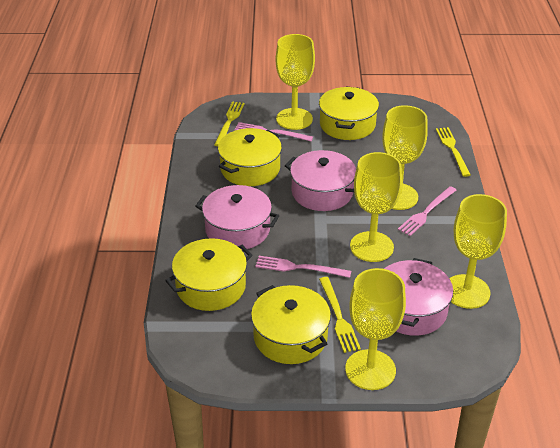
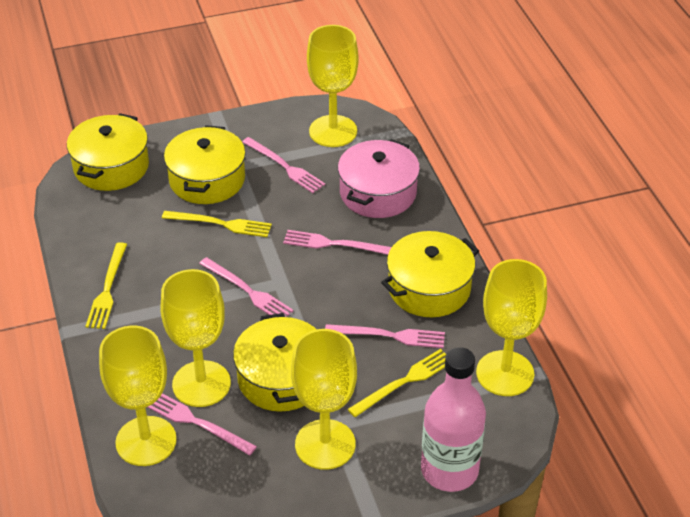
pink bottle: none = 0 -> [421,347,486,492] = 1
pink fork: [234,122,313,141] [255,256,351,278] [398,186,456,236] = 3 -> [147,394,257,456] [199,257,293,317] [242,137,325,193] [283,230,392,255] [325,324,445,348] = 5
pink pot: [195,185,279,250] [285,150,356,211] [384,258,453,336] = 3 -> [338,139,420,218] = 1

